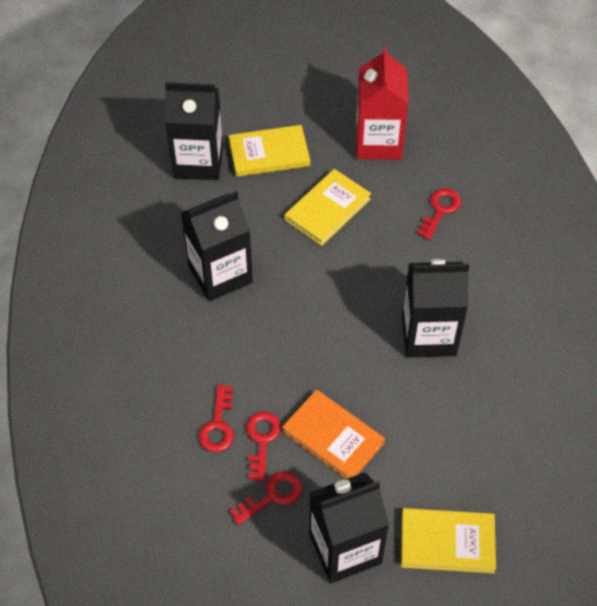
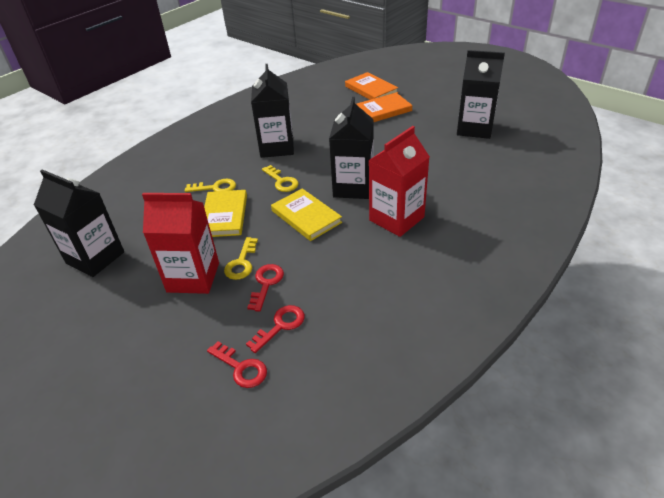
orange book: [282,390,385,479] = 1 -> [345,72,398,100] [356,93,412,122] = 2
red carton: [356,47,409,160] = 1 -> [142,193,219,294] [368,126,430,237] = 2
red key: [199,384,234,452] [230,472,302,525] [246,412,281,481] [417,188,461,240] = 4 -> [207,341,267,388] [246,305,305,353] [247,264,284,312] = 3
yellow book: [229,125,310,177] [285,169,371,246] [401,508,496,573] = 3 -> [204,190,247,237] [271,188,342,241] = 2
yellow key: none = 0 -> [185,178,236,192] [224,237,258,280] [262,165,299,192] = 3

